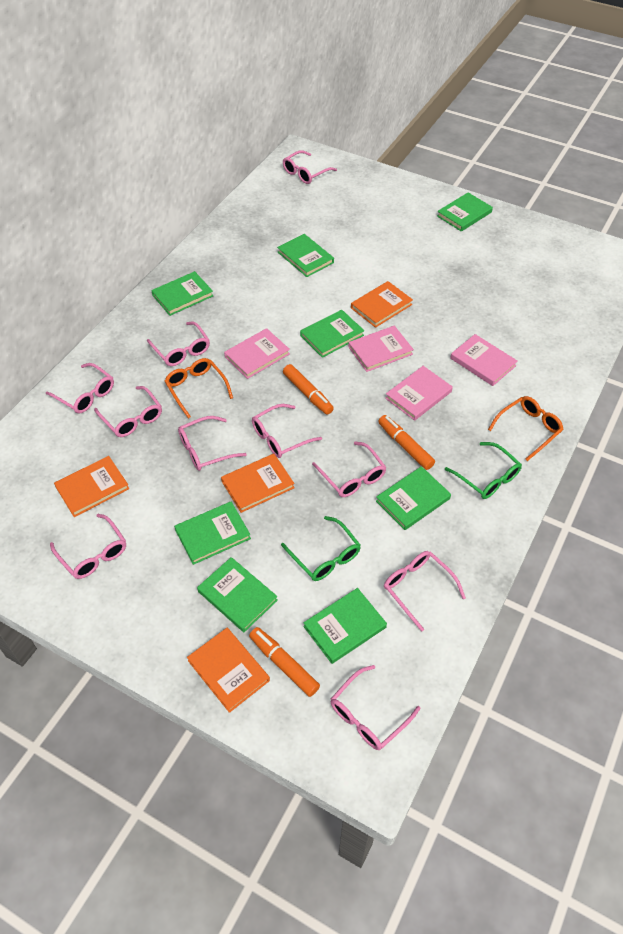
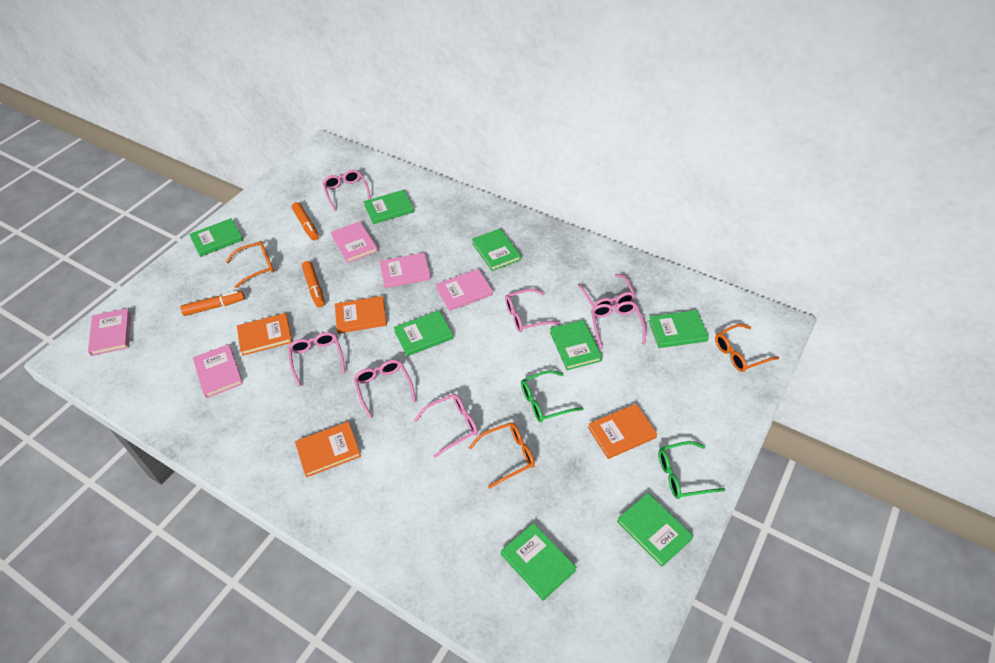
orange glasses: [165,358,233,419] [488,396,563,461] = 2 -> [226,241,274,288] [468,422,535,489] [715,324,779,372] = 3
pink book: [224,328,290,379] [348,326,414,372] [385,366,453,421] [450,334,518,386] = 4 -> [88,308,131,356] [193,344,243,398] [331,221,378,263] [379,253,431,288] [436,269,493,311] = 5
pink glasses: [46,363,114,413] [50,514,126,579] [94,386,162,437] [147,322,210,366] [178,416,247,471] [252,404,322,458] [283,150,337,184] [312,441,387,497] [331,665,420,750] [384,551,466,632] = 10 -> [288,332,345,387] [322,170,371,211] [353,360,416,418] [414,394,478,458] [505,288,561,332] [578,274,636,308] [591,301,646,349] = 7

